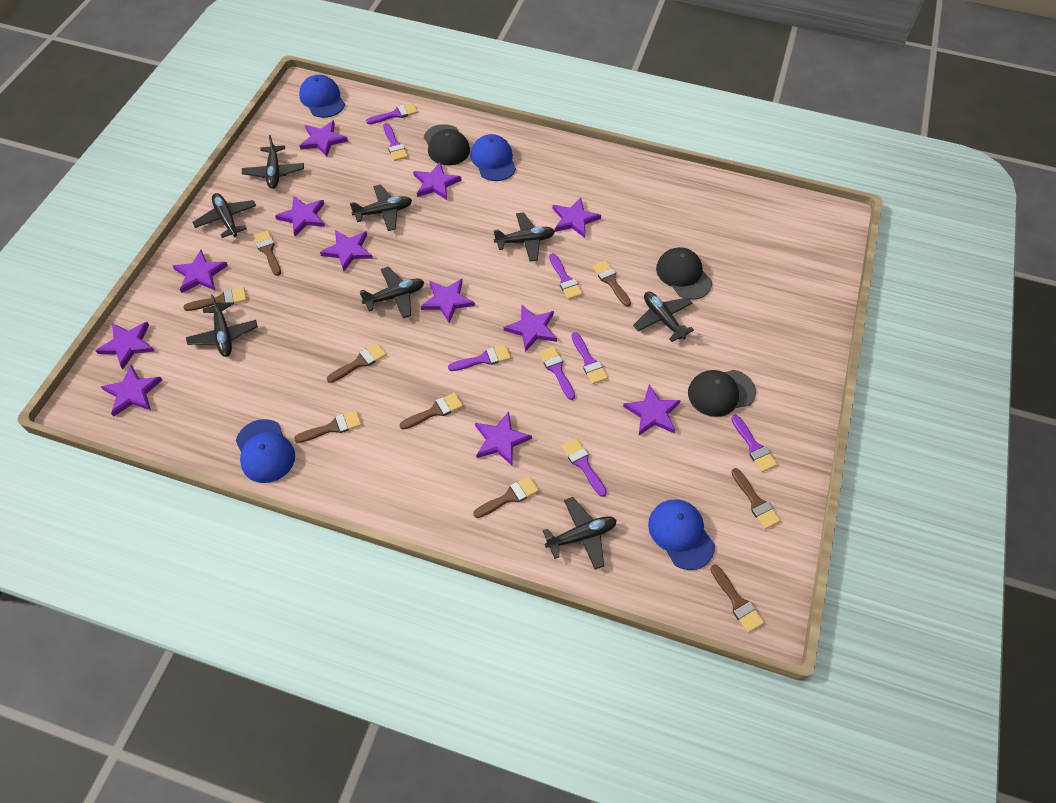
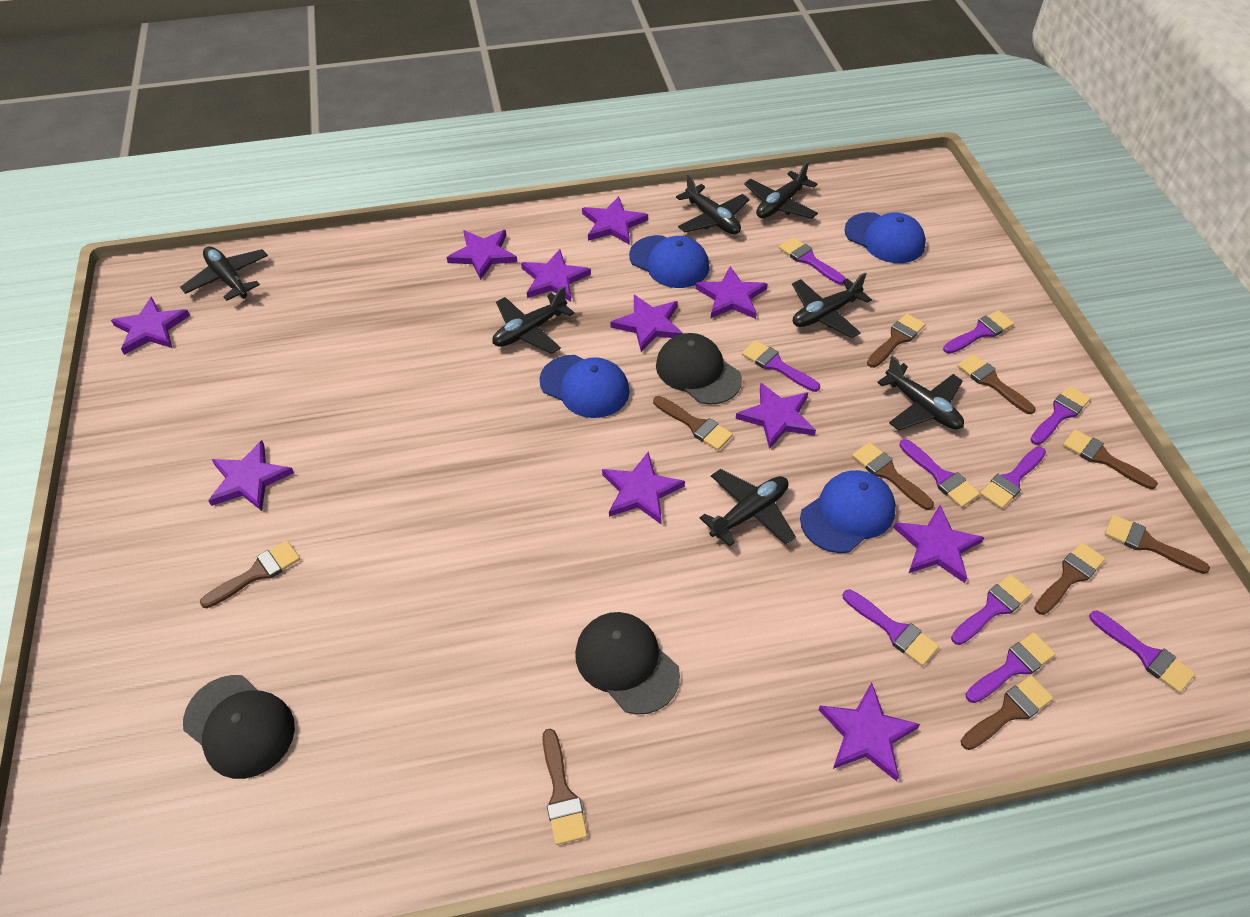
black plane: [186,294,258,357] [193,193,256,238] [242,135,304,189] [350,184,412,231] [360,267,424,318] [494,212,555,262] [543,497,617,570] [633,292,694,342] = 8 -> [180,246,268,301] [492,286,574,354] [676,174,750,234] [700,469,796,547] [744,161,818,219] [792,273,872,338] [877,356,964,431] = 7
brown brush: [183,287,247,311] [253,231,281,276] [294,410,362,443] [327,343,386,383] [400,392,463,430] [473,476,539,518] [592,261,631,307] [710,564,764,633] [731,468,781,529] = 9 -> [200,540,300,608] [542,729,587,845] [653,396,733,450] [852,442,934,510] [867,313,926,368] [957,354,1036,414] [961,676,1053,750] [1034,542,1105,615] [1063,429,1158,489] [1104,515,1210,574] = 10
purple brush: [366,103,418,124] [383,123,408,161] [448,345,511,371] [539,346,575,400] [549,253,583,299] [561,438,607,497] [571,332,608,384] [731,415,777,472] = 8 -> [742,340,820,392] [779,237,846,285] [843,589,939,666] [899,439,980,507] [943,310,1014,354] [951,574,1032,645] [966,633,1056,703] [980,447,1046,509] [1030,386,1091,445] [1089,611,1195,693] = 10
purple star: [95,322,155,369] [101,365,162,417] [173,250,228,293] [275,196,325,236] [300,120,348,157] [320,230,373,271] [413,162,461,200] [421,279,475,323] [475,412,532,466] [504,304,557,352] [552,198,601,238] [623,385,681,435] = 12 -> [111,297,190,355] [208,440,294,511] [447,230,517,280] [521,249,591,302] [582,196,648,245] [602,452,685,524] [610,295,684,352] [695,266,767,319] [736,382,816,449] [818,682,920,781] [893,505,984,583] = 11

